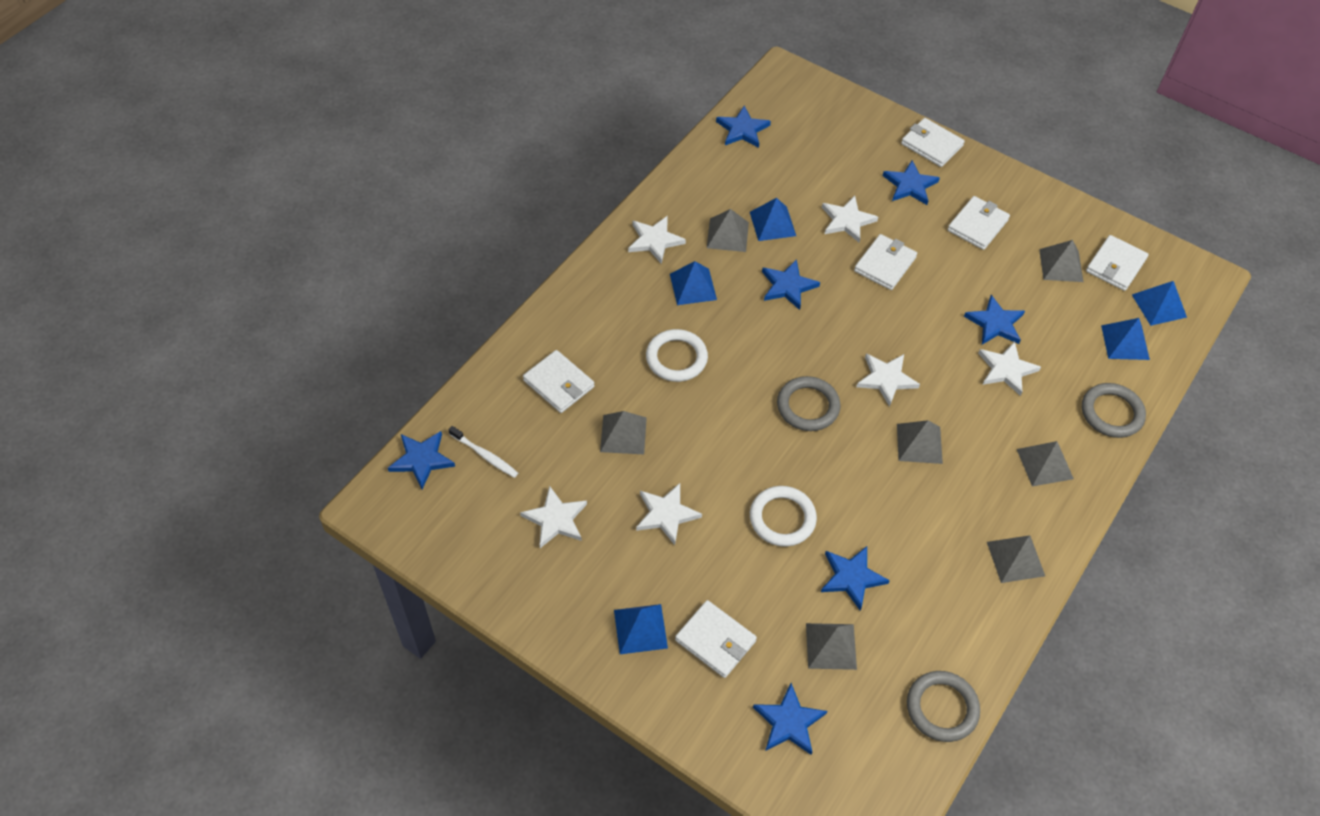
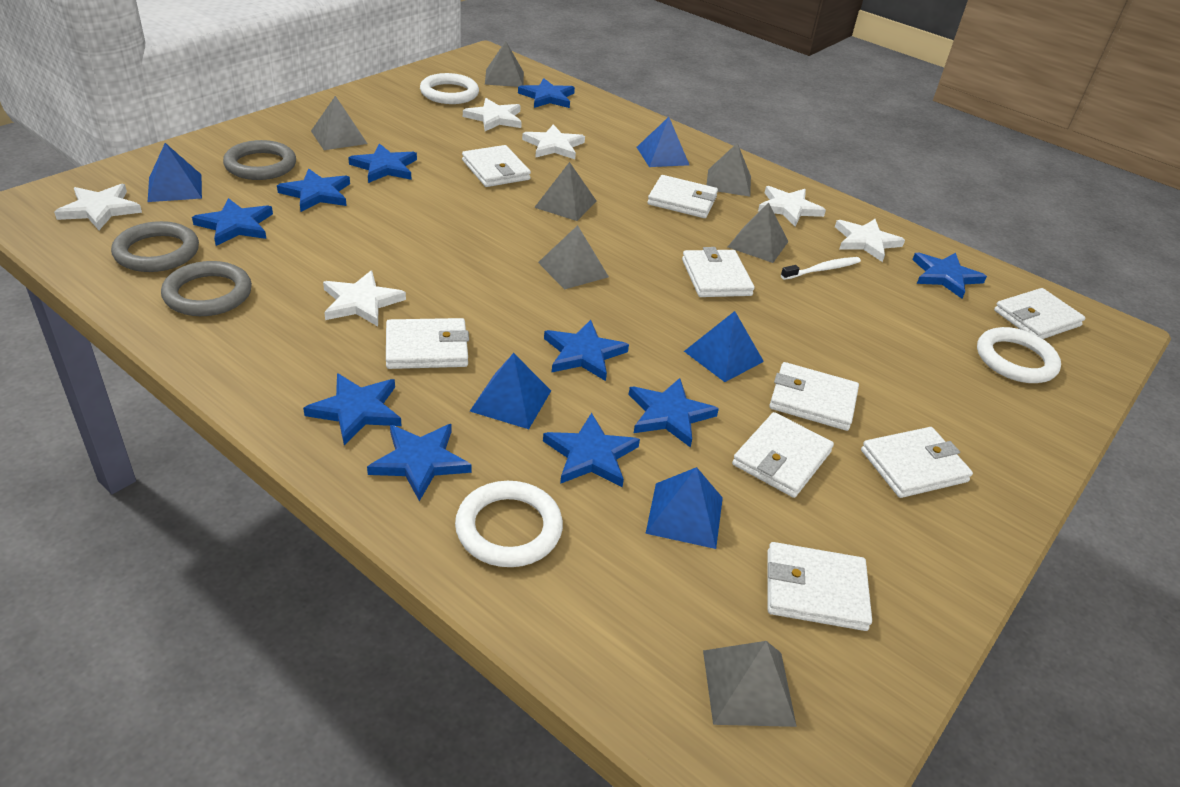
blue star: [388,431,455,489] [716,106,771,148] [753,683,827,755] [762,259,820,310] [821,546,890,611] [883,160,940,205] [964,295,1025,345] = 7 -> [192,198,273,246] [277,169,350,212] [303,373,401,445] [348,143,417,183] [367,424,472,501] [518,78,575,108] [543,413,640,487] [544,320,629,381] [629,378,719,448] [912,252,987,299] = 10
white ring: [646,329,708,382] [750,486,817,547] = 2 -> [420,73,479,104] [455,481,563,567] [977,327,1061,383] = 3
white wallet: [523,350,594,413] [675,600,757,678] [854,234,917,290] [901,118,965,167] [947,196,1010,250] [1086,235,1149,291] = 6 -> [386,318,469,369] [462,145,531,187] [647,175,718,218] [682,247,755,297] [732,412,834,498] [767,542,872,631] [769,362,859,431] [861,427,973,498] [994,288,1085,339] = 9

